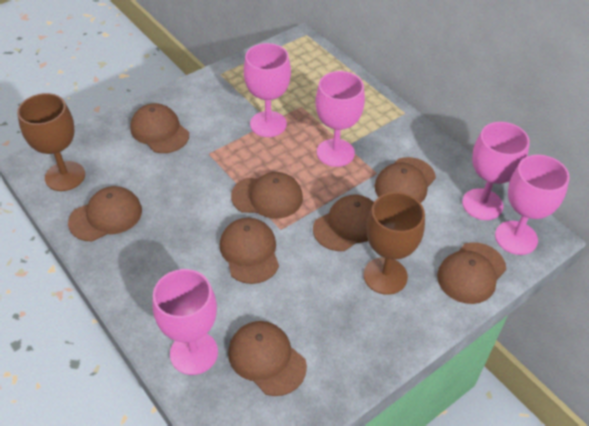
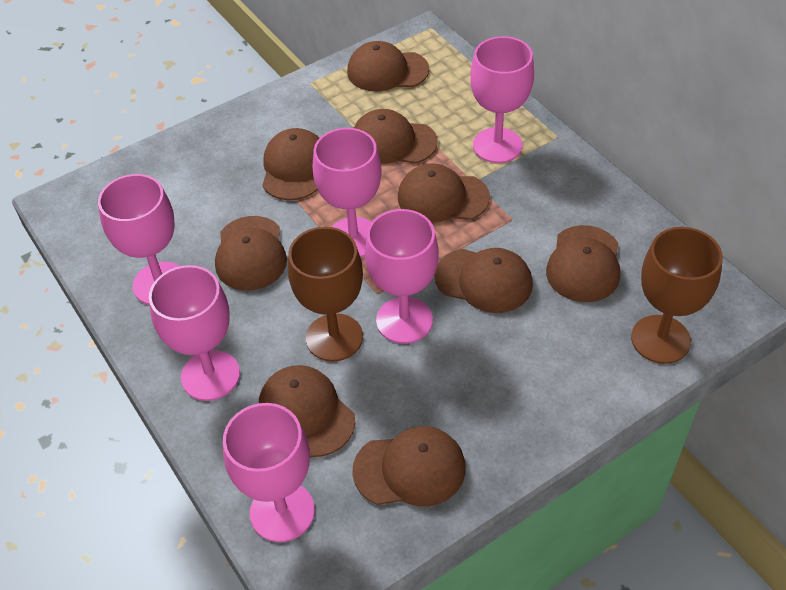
brown cap: [68,186,142,241] [130,103,189,153] [220,218,279,284] [228,321,307,396] [231,172,303,219] [313,195,374,251] [375,157,436,203] [437,242,506,304] = 8 -> [215,216,287,290] [259,365,355,457] [262,128,319,200] [347,41,429,92] [352,426,466,506] [354,109,438,164] [398,163,490,222] [435,248,533,313] [546,225,620,302] = 9
pink goblet: [152,269,218,375] [244,43,291,137] [315,71,365,167] [462,122,530,220] [495,155,570,255] = 5 -> [98,174,179,305] [149,265,240,401] [223,403,315,542] [313,128,382,257] [365,209,439,344] [470,36,534,163] = 6

